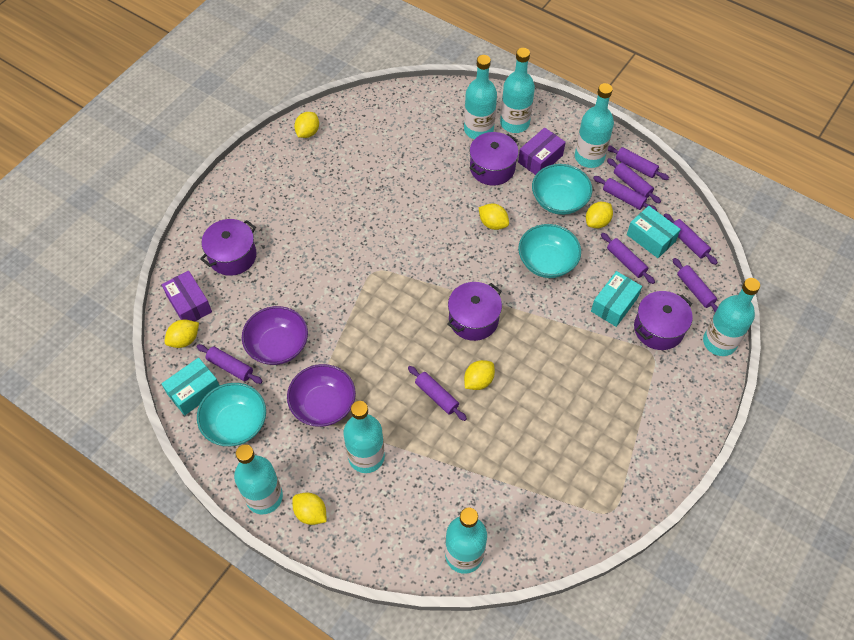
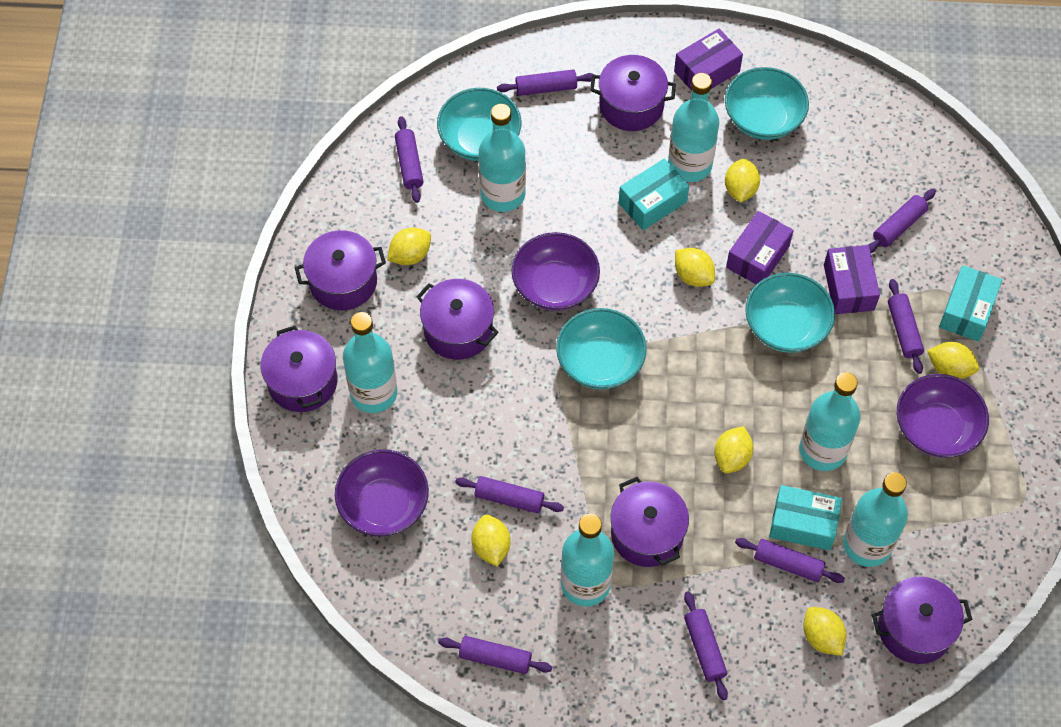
purple bowl: [242,306,308,365] [287,364,356,427] = 2 -> [335,449,429,536] [511,232,600,311] [897,374,989,458] = 3
purple box: [162,271,212,321] [518,127,566,175] = 2 -> [674,29,743,91] [726,211,794,284] [824,245,880,314] = 3
purple pot: [200,219,257,276] [447,282,502,341] [470,132,519,186] [634,291,693,350] = 4 -> [261,326,338,412] [295,230,386,310] [416,279,499,360] [590,55,676,131] [610,477,689,567] [872,576,973,664] = 6
turquoise bottle: [234,444,283,514] [343,401,385,473] [445,508,487,574] [464,55,497,139] [500,48,535,133] [575,83,614,168] [703,278,760,356] = 7 -> [343,312,398,413] [479,104,526,212] [561,514,614,607] [668,73,719,182] [799,372,861,471] [843,472,908,567] = 6
turquoise bowl: [197,383,266,446] [518,224,581,278] [532,164,592,215] = 3 -> [437,88,522,161] [556,308,647,390] [725,67,809,140] [745,273,835,353] = 4
yellow lemon: [164,320,199,348] [292,493,327,525] [294,112,319,138] [464,360,495,390] [479,203,509,230] [586,202,613,228] = 6 -> [387,227,431,265] [471,514,511,566] [675,248,715,287] [714,426,753,473] [725,159,760,203] [803,607,846,656] [927,342,979,379] = 7

